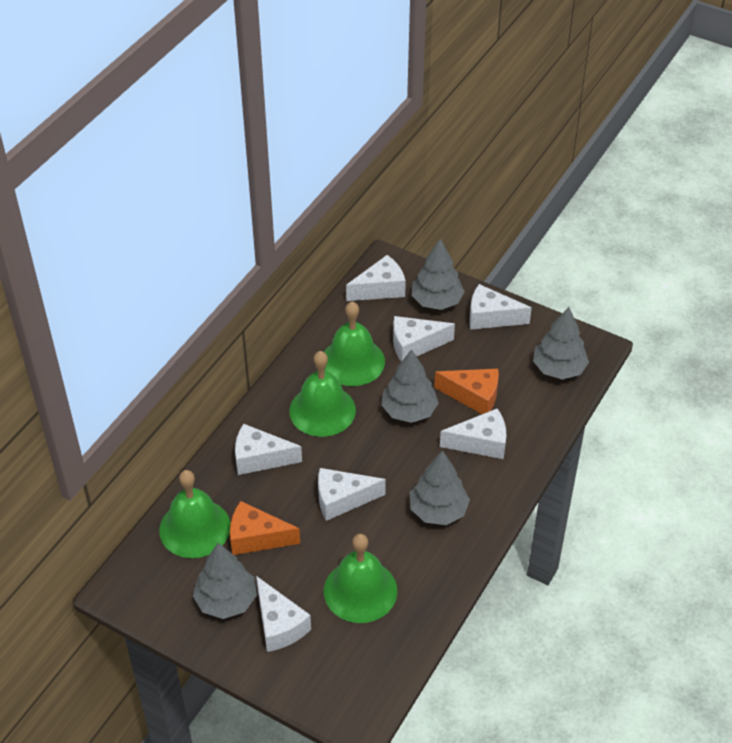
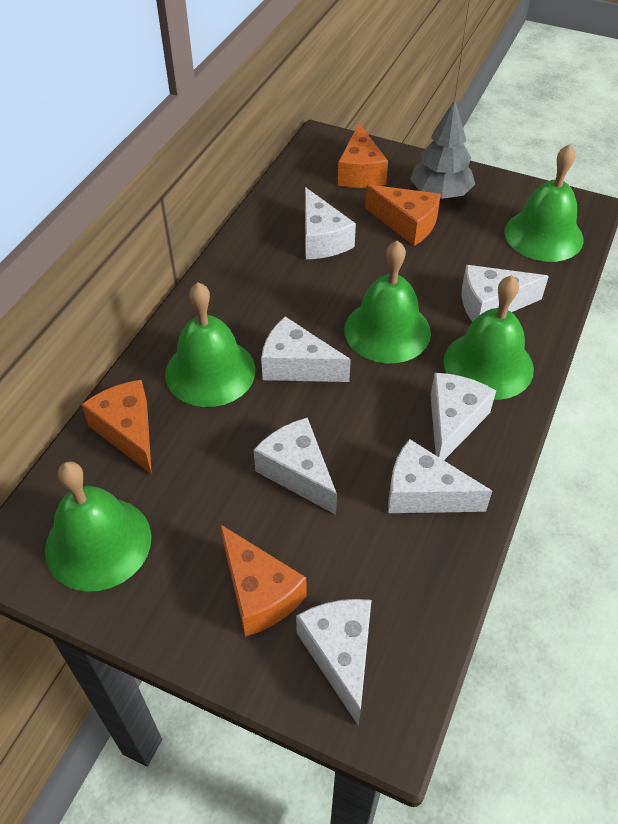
green bell: [159,470,230,558] [289,351,356,437] [324,301,385,386] [324,534,397,623] = 4 -> [45,461,152,592] [165,282,255,407] [344,241,431,363] [444,275,534,400] [504,144,583,262] = 5
grey tree: [193,543,257,619] [381,349,439,423] [410,450,470,525] [412,238,465,310] [533,307,589,380] = 5 -> [410,100,475,199] = 1
orange cheese: [230,501,300,555] [434,369,499,414] = 2 -> [81,380,152,475] [220,524,306,637] [338,123,388,188] [365,184,441,246] = 4

